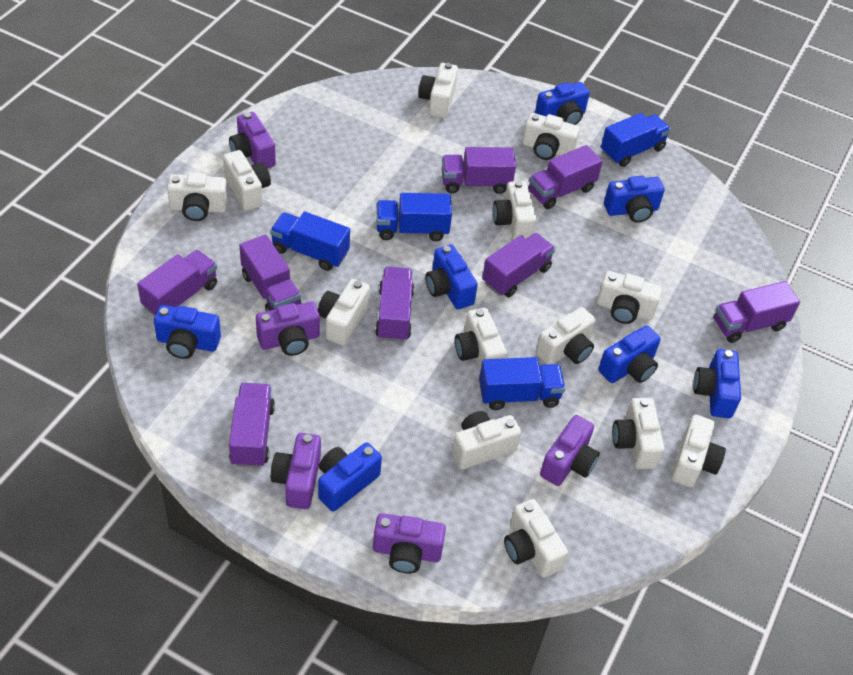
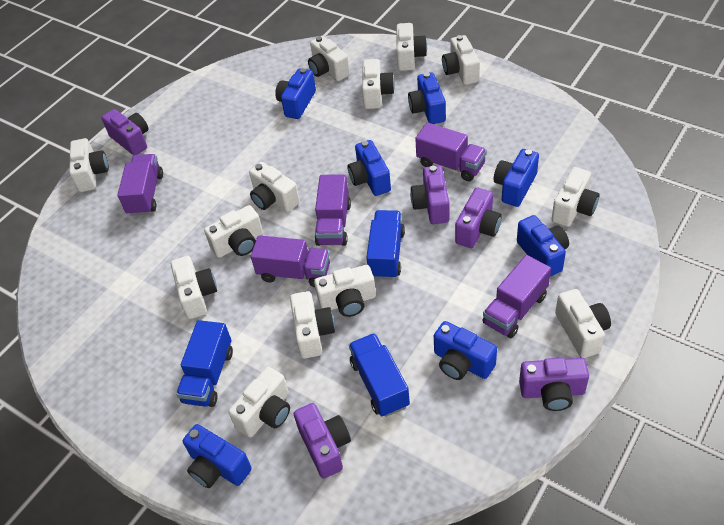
blue truck: [270,211,350,271] [376,193,452,241] [479,357,565,410] [601,113,671,167] = 4 -> [176,320,233,407] [349,333,410,417] [366,210,405,279] = 3
purple truck: [137,250,217,316] [229,383,275,468] [240,235,301,311] [375,267,414,342] [442,147,516,194] [482,233,555,297] [528,145,603,209] [713,281,800,343] = 8 -> [118,154,163,216] [251,235,330,287] [315,174,351,246] [415,122,487,181] [482,255,551,338] = 5

